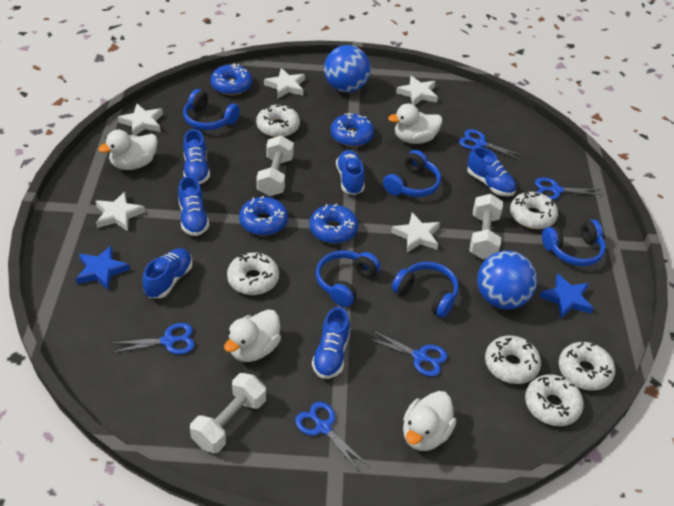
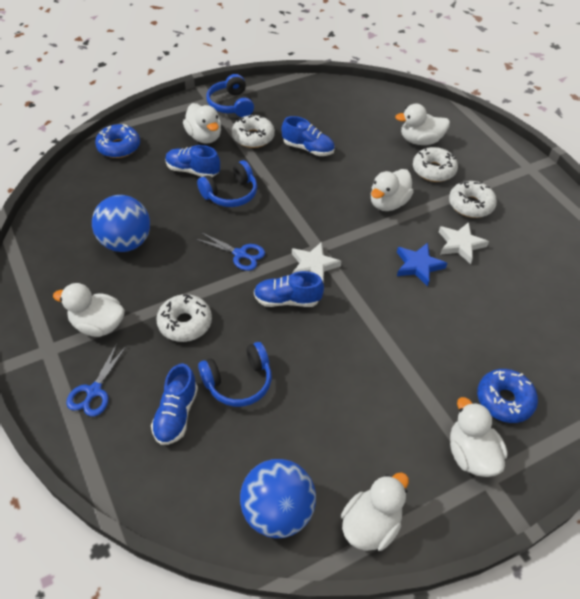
blue donut: [210,63,252,95] [239,196,288,236] [309,204,358,244] [331,113,374,147] = 4 -> [95,124,140,158] [477,369,538,423] = 2
blue headphones: [183,89,240,130] [316,250,381,307] [383,150,441,197] [392,262,459,318] [542,220,606,266] = 5 -> [197,160,257,207] [198,342,272,407] [206,74,254,117] = 3
blue scissors: [112,323,195,354] [295,402,367,471] [369,330,447,377] [459,129,523,160] [535,178,603,200] = 5 -> [66,344,127,417] [196,232,265,271] = 2
blue shoe: [142,248,193,298] [178,176,209,236] [183,129,210,184] [312,307,350,379] [336,150,365,195] [467,147,516,196] = 6 -> [151,364,198,445] [165,145,220,177] [254,271,324,307] [282,116,335,156] = 4
blue star: [75,246,130,290] [539,273,593,319] = 2 -> [397,243,447,287] = 1
white donut: [227,252,279,295] [256,104,300,137] [485,335,541,384] [510,192,558,229] [525,374,584,426] [559,341,615,391] = 6 -> [156,294,212,342] [232,114,275,148] [413,147,458,182] [449,181,497,218] = 4
white duck: [98,130,158,170] [224,309,281,362] [388,103,442,144] [403,391,456,451] = 4 -> [53,283,125,337] [183,103,221,144] [341,472,409,551] [371,169,414,211] [395,103,450,145] [450,397,508,477] = 6
white dumbbell: [190,373,266,453] [257,136,294,196] [470,194,503,259] = 3 -> none = 0
white star: [96,192,145,231] [118,104,163,135] [264,68,305,98] [391,212,440,253] [396,76,438,106] = 5 -> [292,242,341,282] [439,222,489,264] = 2

